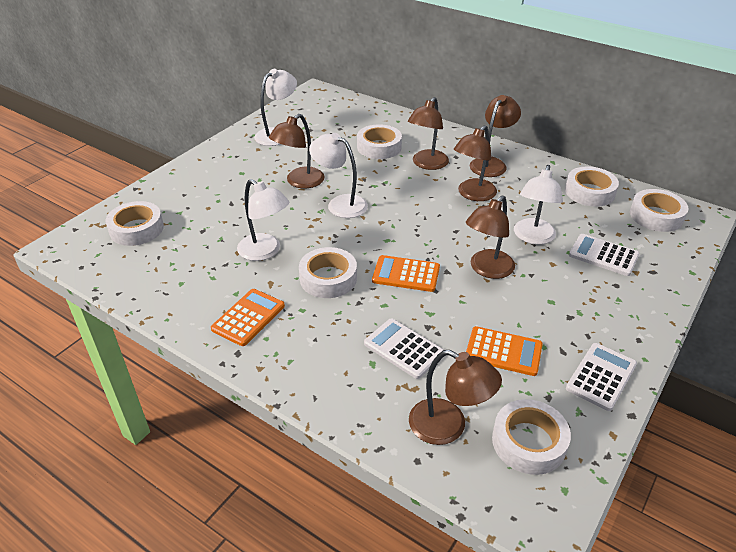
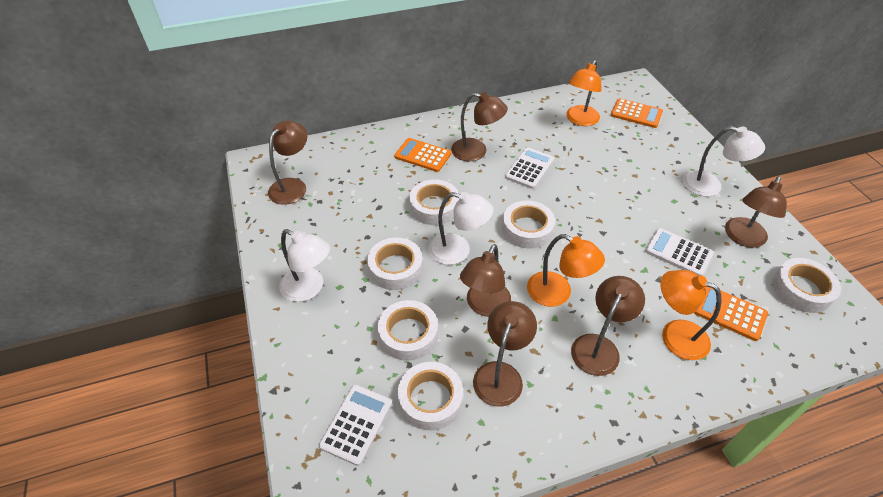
orange lamp: none = 0 -> [527,234,605,307] [567,60,602,126] [661,270,721,360] = 3
white lamp: [237,179,289,261] [254,69,297,146] [309,133,368,218] [514,165,563,245] = 4 -> [279,229,330,302] [428,192,493,265] [683,126,765,197] = 3

